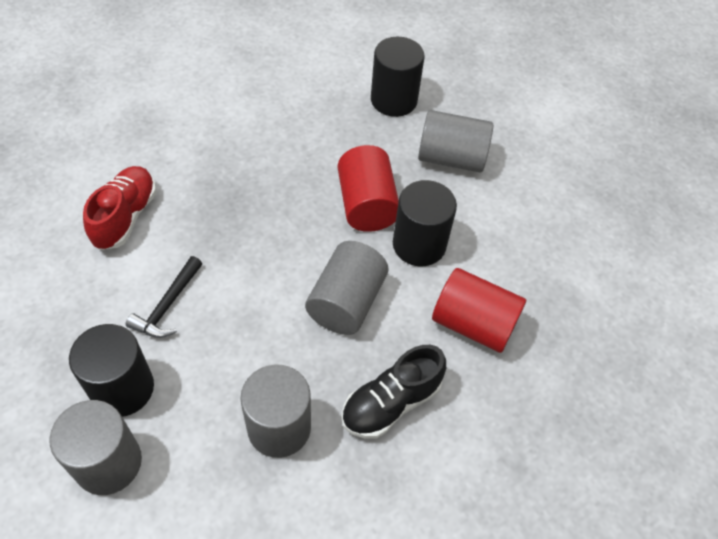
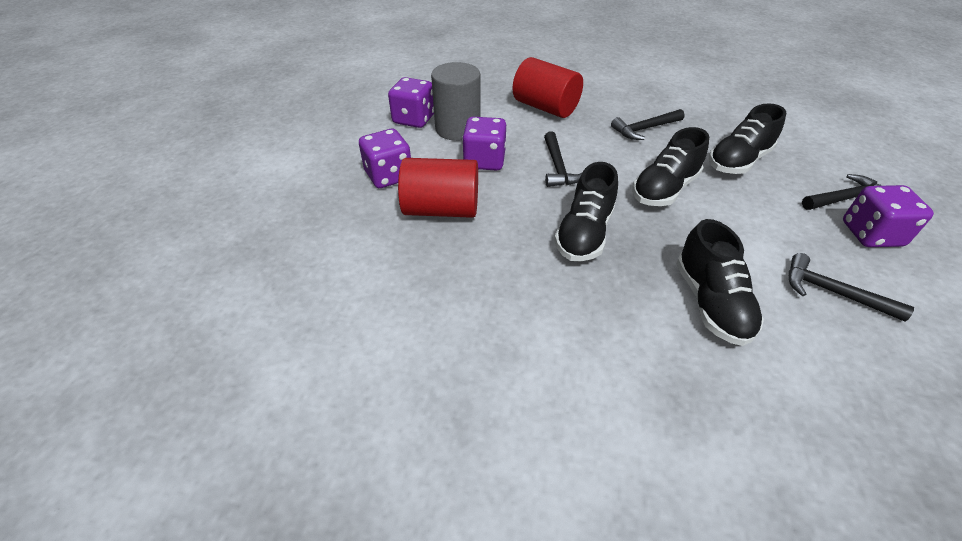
black cylinder: [69,324,154,417] [371,37,425,117] [393,180,457,267] = 3 -> none = 0
black hammer: [126,256,203,338] = 1 -> [544,131,582,187] [611,109,685,140] [789,253,914,322] [802,174,882,210] = 4
black shoe: [341,345,446,439] = 1 -> [554,162,618,262] [632,127,709,206] [676,219,764,346] [709,103,786,174] = 4
grey cylinder: [50,400,142,495] [240,364,311,458] [305,241,388,335] [418,110,493,173] = 4 -> [431,62,480,141] = 1
purple dice: none = 0 -> [359,129,411,188] [388,77,434,128] [462,117,506,171] [843,185,934,247] = 4
red shoe: [83,166,157,250] = 1 -> none = 0

